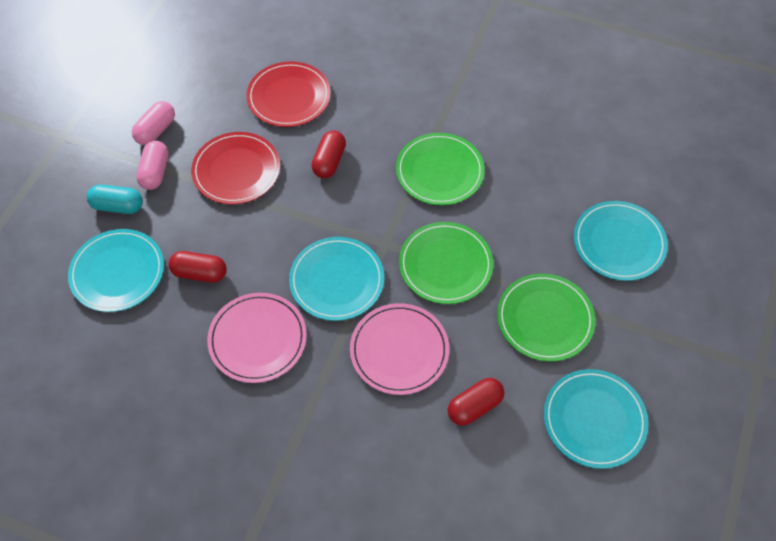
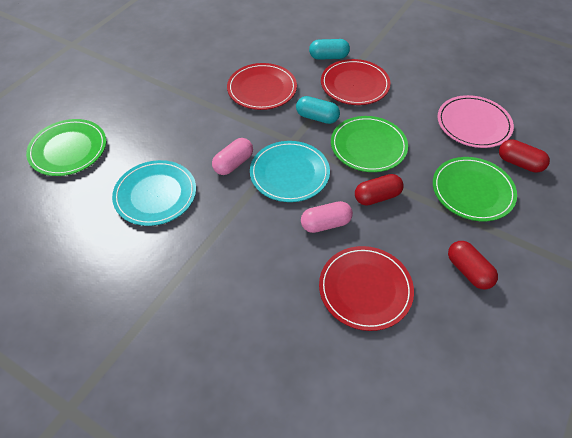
pink plate: [207,293,307,383] [350,303,449,395] = 2 -> [438,95,514,148] = 1
red plate: [191,132,280,204] [247,61,331,127] = 2 -> [227,63,297,110] [319,246,414,331] [321,59,391,105] = 3
turquoise capsule: [87,185,143,214] = 1 -> [296,96,340,124] [309,39,350,60] = 2
turquoise plate: [68,229,164,312] [289,237,384,321] [544,369,648,469] [574,201,668,281] = 4 -> [112,160,196,226] [250,141,330,202] = 2

